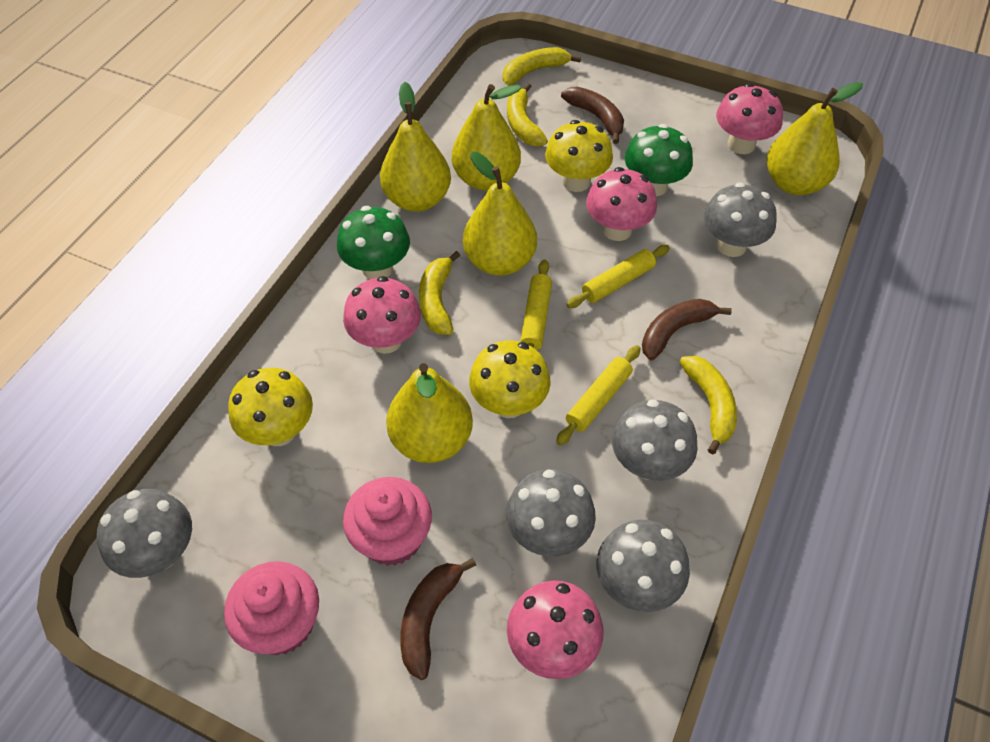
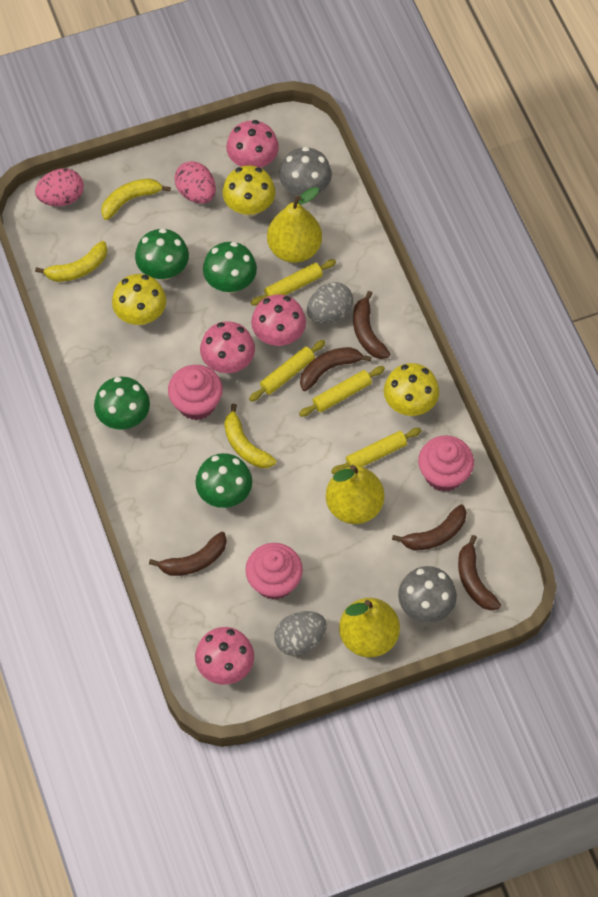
brown banana: [400,558,476,680] [561,87,624,144] [642,299,732,360] = 3 -> [149,531,227,576] [300,347,372,391] [353,291,390,359] [392,504,467,551] [458,535,501,611] = 5
green mushroom: [337,206,410,279] [625,124,693,196] = 2 -> [94,377,150,430] [135,229,189,280] [195,453,252,508] [203,242,257,293] = 4
grey egg: none = 0 -> [274,611,327,656] [307,282,353,323] = 2
grey mushroom: [97,489,192,578] [506,469,596,556] [597,520,690,612] [612,399,698,481] [704,182,777,257] = 5 -> [279,147,332,196] [398,566,457,623] = 2
pink cupcake: [224,561,319,655] [343,477,432,566] = 2 -> [168,365,223,420] [245,543,303,600] [418,435,474,492] = 3
pink egg: none = 0 -> [35,168,84,206] [174,161,216,204] = 2
yellow banana: [419,251,460,335] [503,47,581,85] [507,83,548,146] [679,355,737,454] = 4 -> [35,241,107,282] [101,178,171,220] [224,404,276,468] = 3
yellow pear: [380,82,451,212] [386,363,473,463] [452,84,522,191] [463,152,537,276] [766,82,863,195] = 5 -> [267,187,322,263] [326,465,384,524] [339,598,400,657] = 3
yellow rolling pin: [520,259,552,350] [556,345,641,445] [566,245,670,308] = 3 -> [249,340,326,402] [251,259,336,306] [299,366,385,417] [331,428,422,474] = 4

